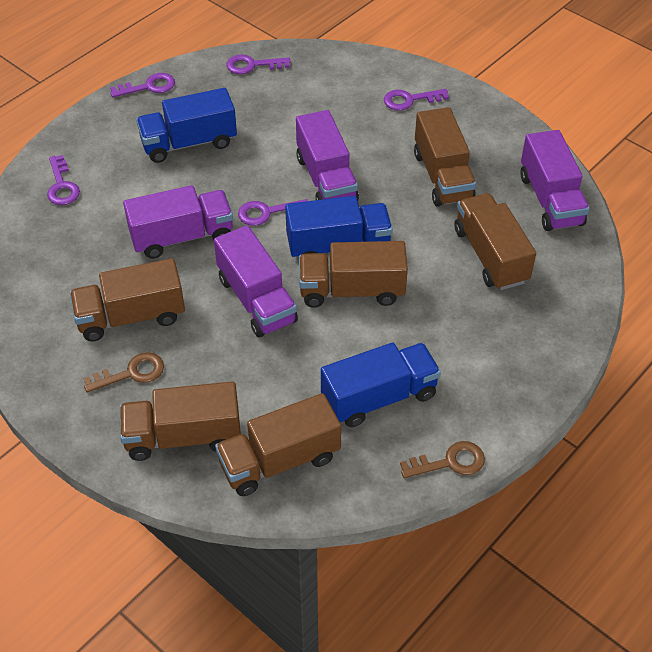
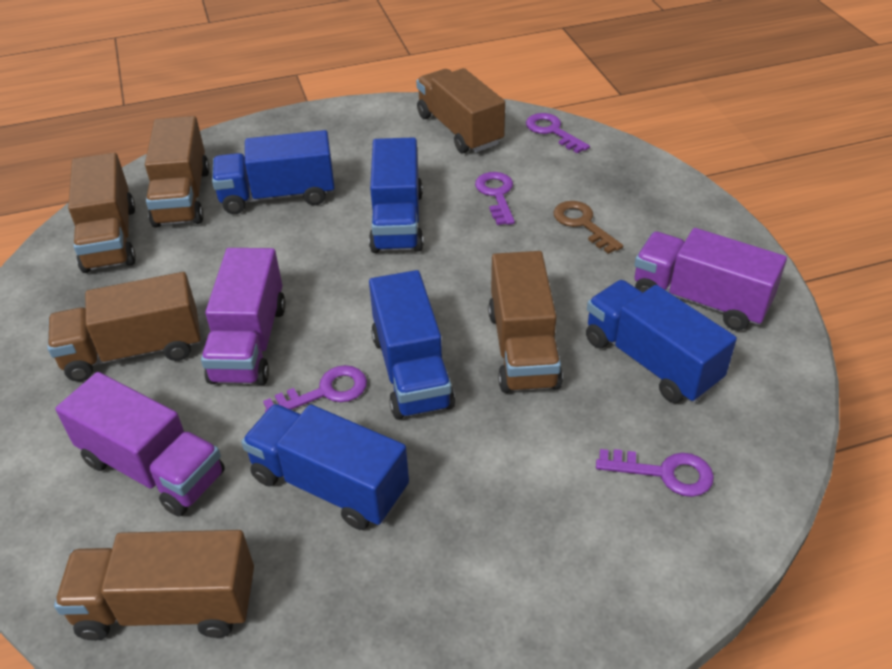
blue truck: [136,88,237,163] [285,196,393,257] [321,343,441,427] = 3 -> [212,130,335,214] [241,404,409,530] [369,137,424,253] [369,270,455,419] [586,280,737,403] = 5
brown key: [83,352,164,392] [400,441,485,478] = 2 -> [554,201,623,254] = 1
purple key: [47,155,80,205] [110,73,175,97] [226,55,290,74] [238,199,308,226] [384,89,449,111] = 5 -> [263,365,367,412] [475,172,515,225] [526,113,590,154] [596,449,714,497] = 4
purple truck: [123,185,233,259] [214,225,298,338] [296,110,359,200] [521,130,590,231] = 4 -> [55,372,225,517] [201,248,286,385] [634,228,787,331] = 3

